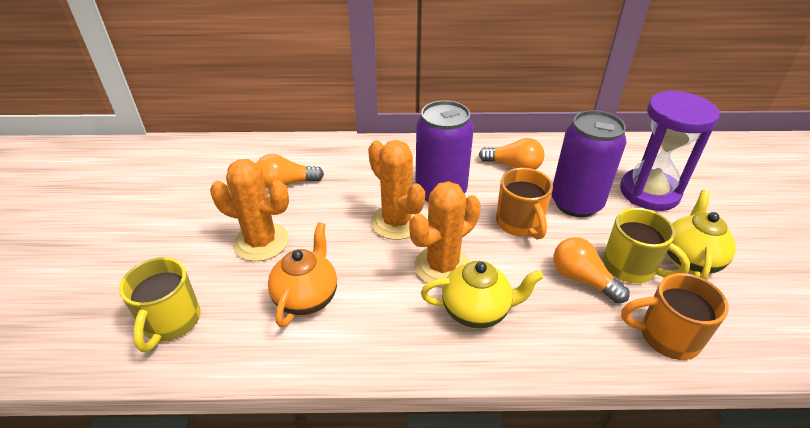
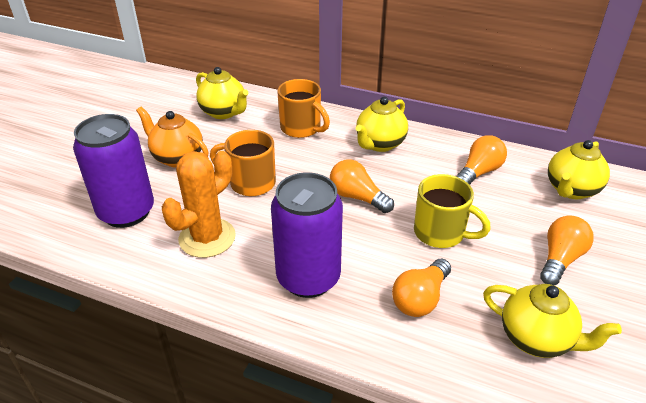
orange cactus: [210,159,289,261] [368,140,425,240] [409,181,481,288] = 3 -> [162,151,236,258] = 1
orange light bulb: [256,154,324,189] [479,138,544,170] [554,237,630,304] = 3 -> [330,159,394,213] [392,259,451,317] [456,135,507,185] [540,215,594,285] = 4
purple hourglass: [620,90,720,211] = 1 -> none = 0
yellow mug: [119,257,200,352] [603,208,690,283] = 2 -> [414,174,491,248] = 1
yellow teapot: [421,261,544,329] [667,190,736,280] = 2 -> [196,67,248,119] [356,97,408,152] [483,284,622,358] [548,140,610,199] = 4

